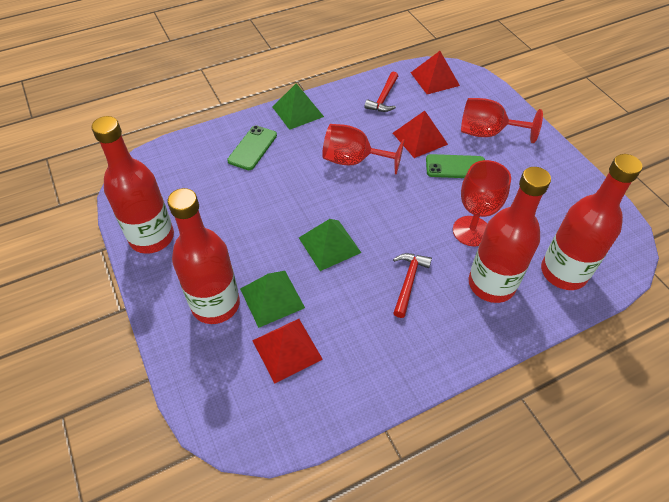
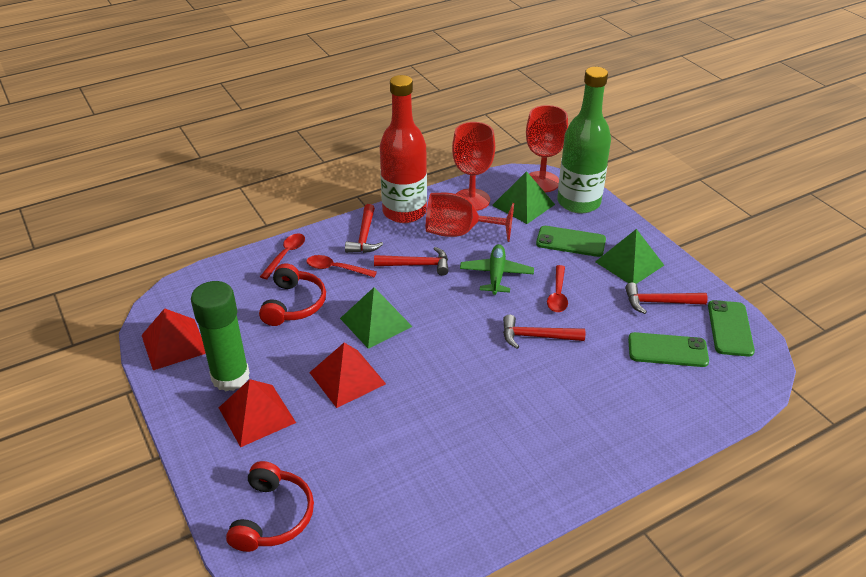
green bottle: none = 0 -> [557,67,611,213] = 1
green glue stick: none = 0 -> [191,281,250,391] = 1
green phone: [227,125,277,170] [426,154,485,178] = 2 -> [536,226,606,257] [628,332,709,367] [708,300,755,357] = 3
green plane: none = 0 -> [460,244,534,295] = 1
red bottle: [91,116,174,254] [167,188,240,324] [469,167,551,303] [541,154,642,290] = 4 -> [380,75,427,223] = 1
red hammer: [365,72,398,112] [393,253,432,318] = 2 -> [345,204,383,253] [374,247,448,276] [503,315,585,349] [625,283,708,314] = 4
red headphones: none = 0 -> [226,461,314,552] [259,263,326,326] = 2
red spoon: none = 0 -> [260,234,305,279] [306,255,377,277] [547,265,568,312] = 3

